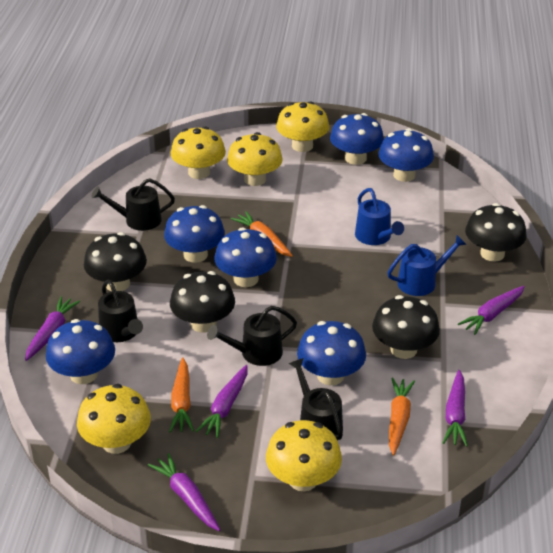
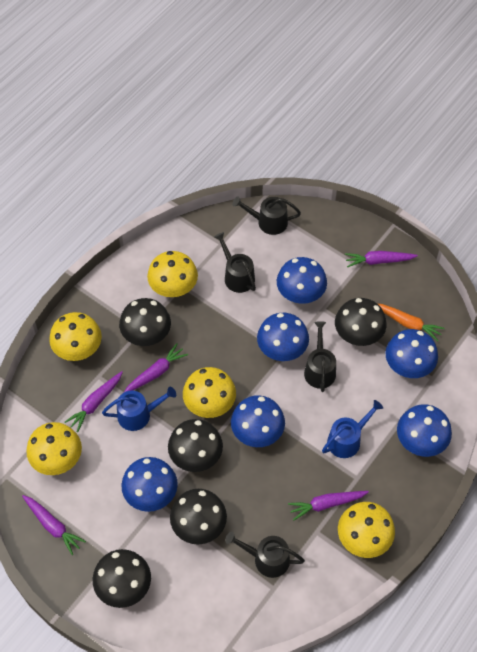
black mushroom: [84,232,147,291] [170,271,235,333] [372,295,440,359] [465,203,527,262] = 4 -> [93,549,151,608] [119,298,171,346] [168,419,223,472] [170,489,227,545] [335,298,386,346] = 5
orange carrot: [169,358,194,433] [231,211,293,257] [389,378,415,456] = 3 -> [378,304,445,341] = 1

